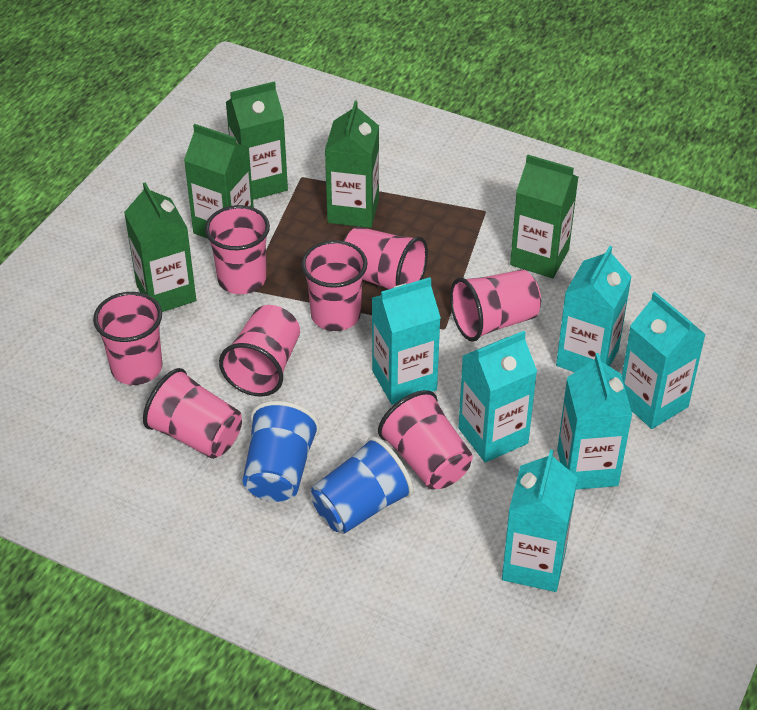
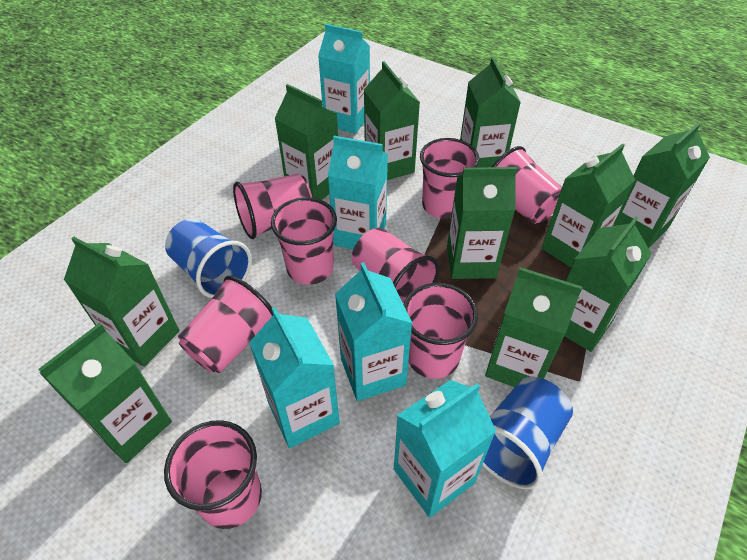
green carton: [124,182,196,312] [184,124,254,239] [226,81,288,200] [325,101,379,228] [510,154,578,278] = 5 -> [38,323,172,463] [64,237,179,367] [274,84,338,200] [364,61,420,180] [447,167,517,279] [460,57,521,168] [485,267,582,387] [541,144,635,268] [564,216,651,352] [614,122,710,248] = 10
turquoise carton: [372,277,441,405] [458,331,537,463] [502,449,578,592] [556,246,632,372] [557,353,632,490] [622,292,706,429] = 6 -> [249,307,340,448] [318,24,370,134] [328,136,388,249] [335,262,412,401] [394,380,496,518] = 5

